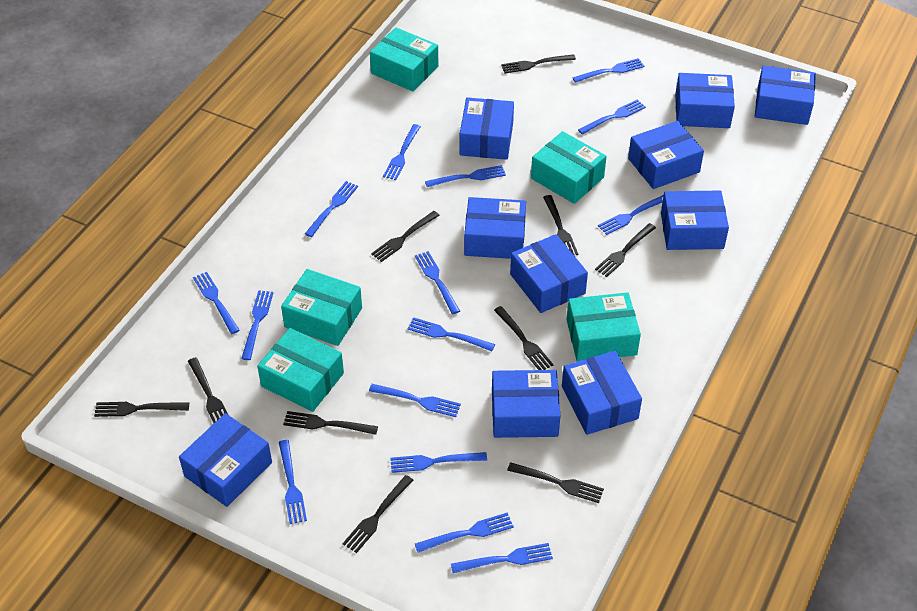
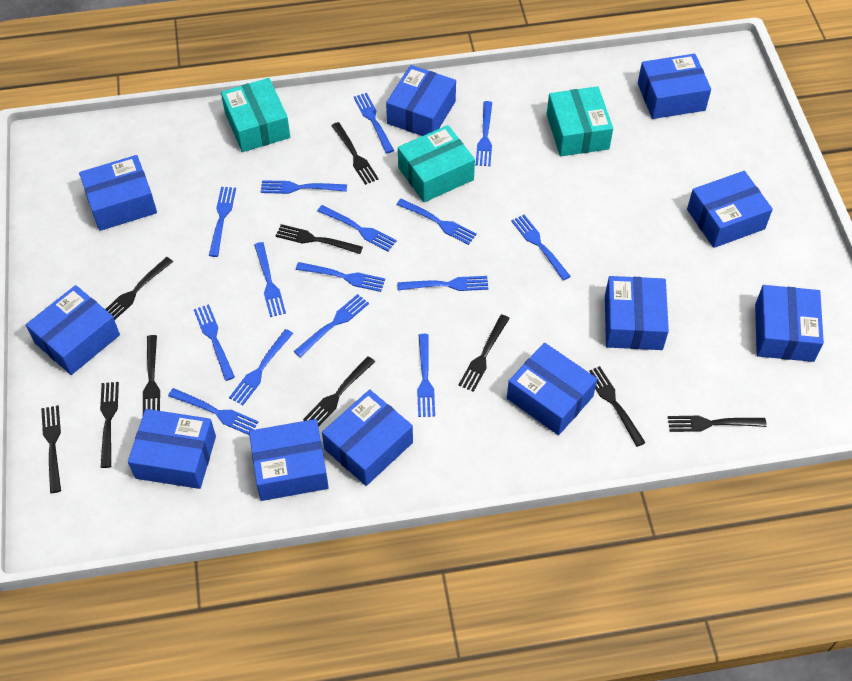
blue box: [179,413,272,507] [460,97,514,160] [464,197,526,259] [492,370,560,438] [510,234,588,313] [562,351,642,435] [628,121,704,189] [661,191,729,250] [675,73,735,128] [755,66,816,125] = 10 -> [26,285,120,375] [79,155,157,231] [128,409,216,489] [249,419,329,501] [322,390,413,486] [386,65,456,136] [507,343,597,435] [605,276,669,350] [638,54,711,119] [687,171,773,248] [755,285,824,362] = 11
turquoise box: [257,328,344,412] [281,269,362,346] [370,27,438,92] [531,131,607,204] [567,292,641,362] = 5 -> [221,78,290,152] [398,125,475,202] [547,86,613,156] = 3

